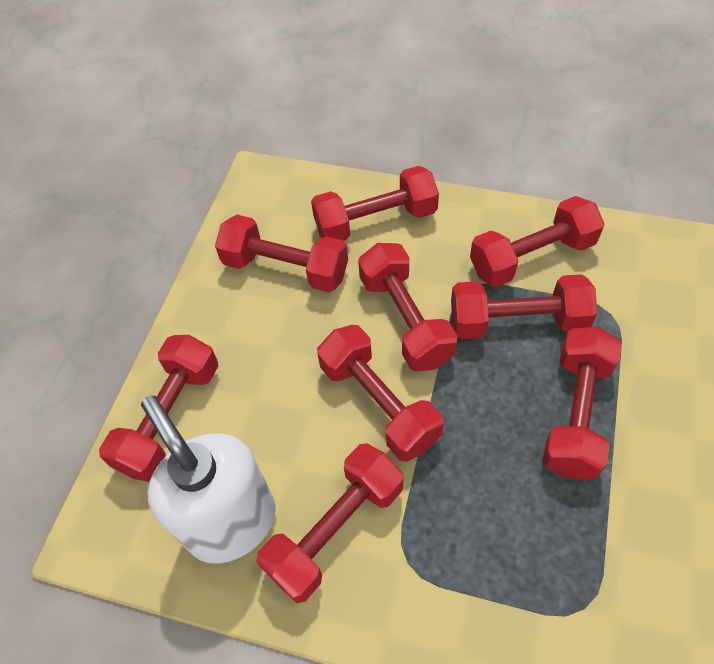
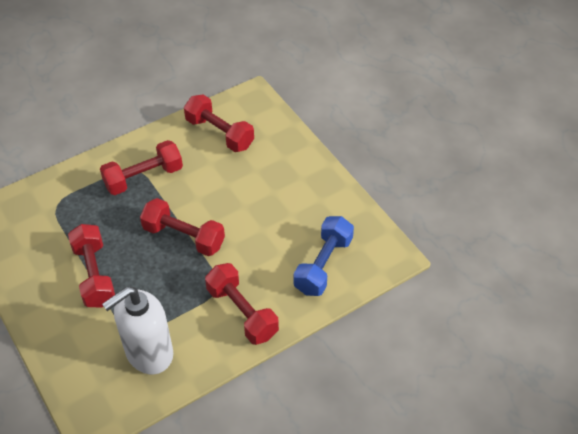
blue dumbbell: none = 0 -> [294,216,354,296] = 1
red dumbbell: [99,335,218,482] [215,215,348,292] [256,443,403,603] [311,166,439,241] [317,325,443,462] [358,243,457,372] [451,274,597,339] [470,196,605,287] [542,327,622,480] = 9 -> [68,224,115,308] [100,140,183,195] [140,198,225,256] [184,95,254,152] [205,263,279,345] = 5

